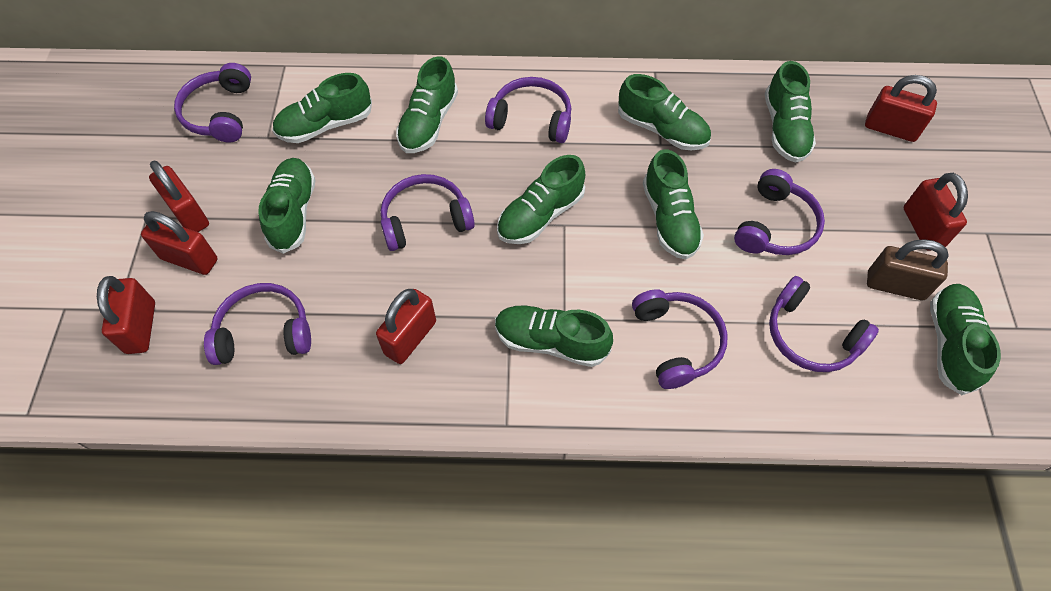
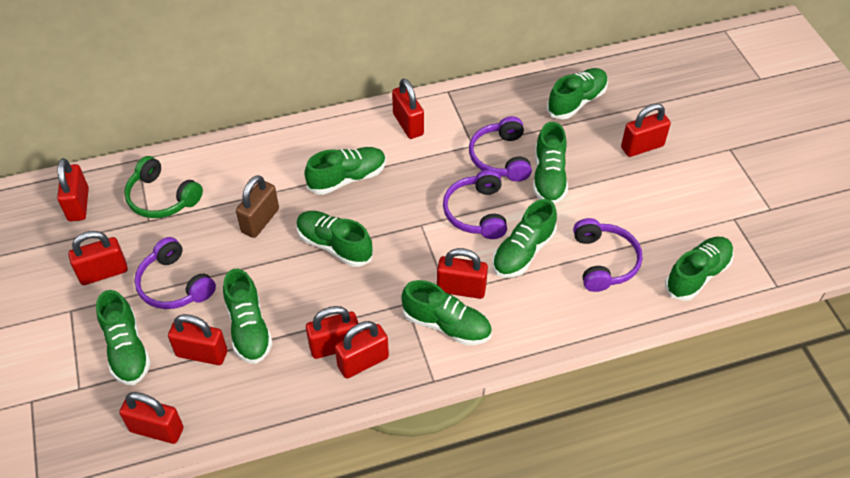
green headphones: none = 0 -> [124,156,203,218] = 1
purple headphones: [174,63,251,143] [204,283,311,365] [381,174,475,251] [485,77,571,143] [632,289,728,389] [734,169,825,255] [769,276,879,372] = 7 -> [135,237,216,309] [443,170,507,239] [469,116,532,182] [573,218,642,292] = 4
red padlock: [97,276,155,354] [141,211,218,275] [149,161,209,232] [376,289,436,364] [865,75,937,142] [904,173,968,251] = 6 -> [57,158,89,221] [68,231,128,285] [119,392,184,444] [168,314,227,365] [306,306,358,359] [335,321,389,378] [392,79,424,139] [437,248,488,299] [621,103,671,157] = 9

